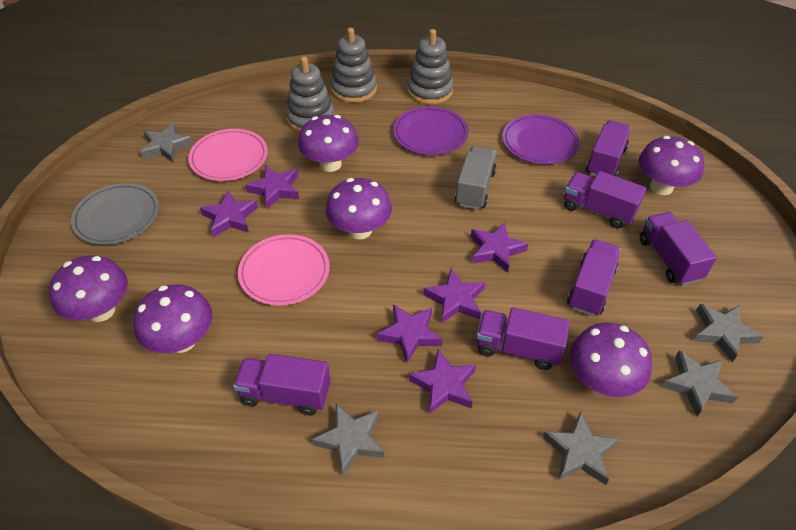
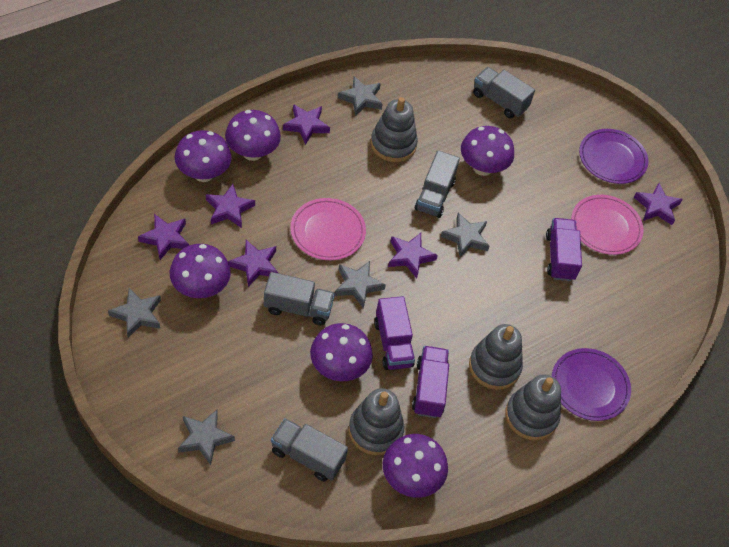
grey plate: [71,183,159,245] = 1 -> none = 0
grey stacking toy: [286,56,335,132] [331,28,377,103] [407,29,454,104] = 3 -> [349,388,404,455] [371,97,418,162] [469,324,523,390] [505,375,561,441] = 4
grey truck: [455,146,496,210] = 1 -> [264,272,335,325] [271,418,348,482] [415,150,460,218] [473,67,535,118] = 4
purple truck: [233,354,331,415] [476,307,570,370] [564,171,646,228] [567,239,621,316] [586,120,631,177] [640,212,717,285] = 6 -> [374,296,415,370] [412,346,449,418] [546,218,582,281] = 3

